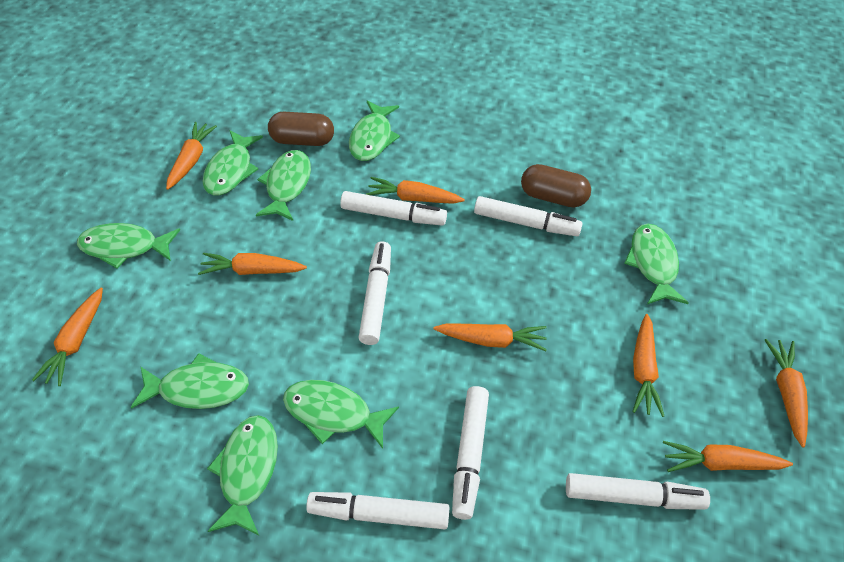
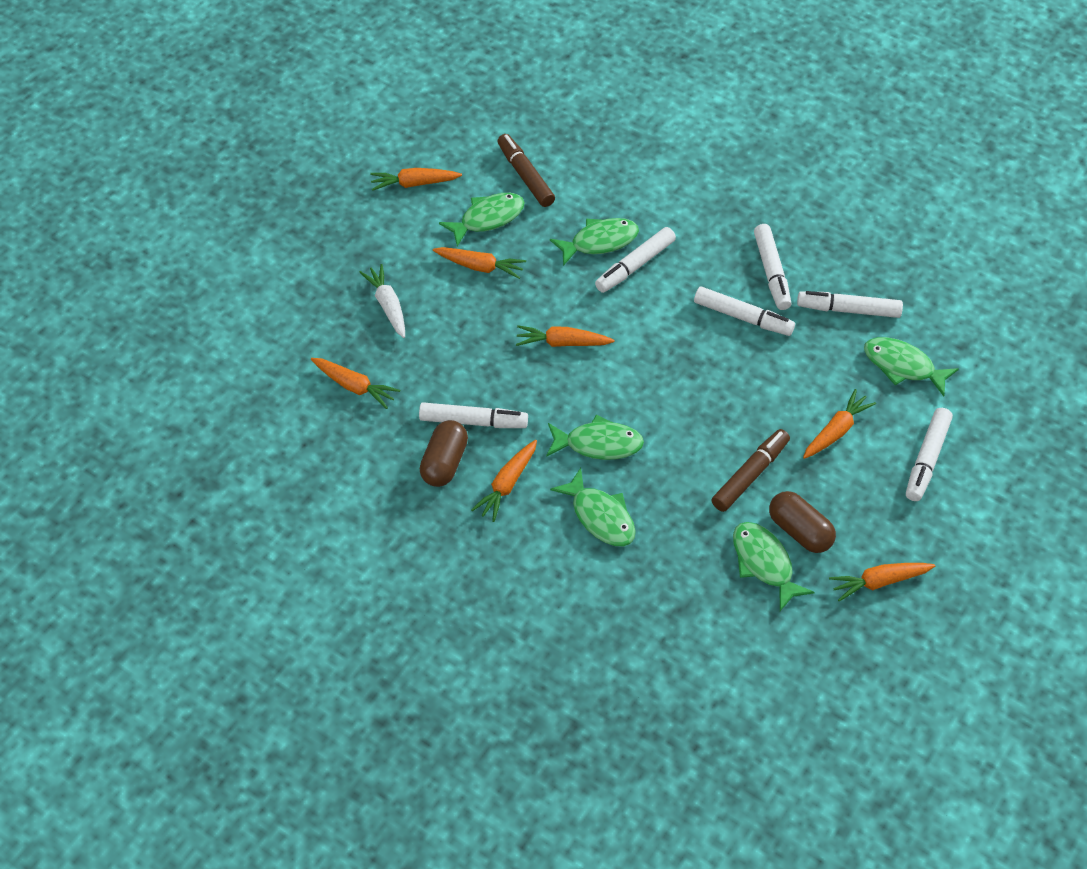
brown marker: none = 0 -> [498,134,555,207] [712,429,790,512] = 2
green fish: [77,223,180,269] [131,353,249,409] [203,130,263,196] [207,415,278,535] [256,150,311,221] [283,380,399,449] [349,101,400,161] [624,224,689,304] = 8 -> [439,193,525,246] [546,414,644,460] [550,218,639,266] [550,468,636,546] [733,522,815,611] [864,337,959,396] = 6
orange carrot: [32,288,103,386] [166,122,217,190] [198,253,307,275] [366,177,465,204] [433,324,547,351] [632,314,664,417] [663,441,793,472] [765,339,808,447] = 8 -> [311,358,400,409] [370,168,462,191] [433,247,526,279] [471,440,537,522] [516,325,614,347] [803,389,876,459] [829,563,935,602] = 7
white carrot: none = 0 -> [359,264,405,338] = 1

